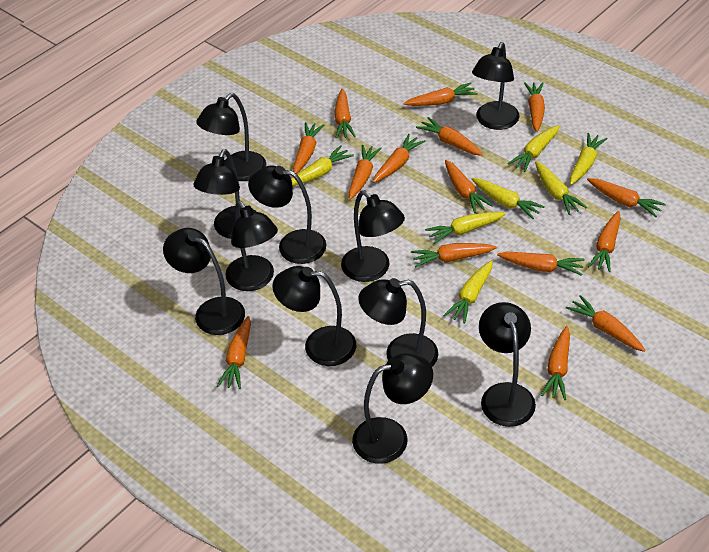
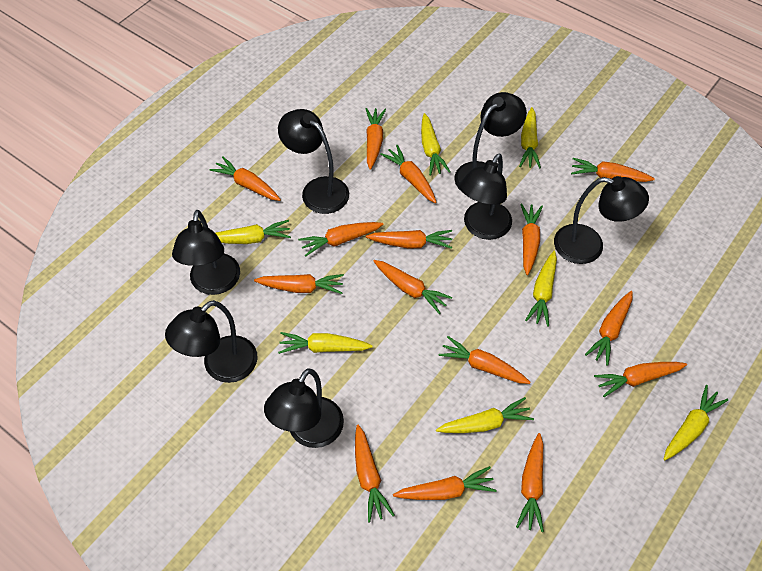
black lamp: [163,228,245,335] [193,149,256,239] [196,93,266,181] [226,200,278,291] [248,166,326,264] [272,266,356,366] [341,190,405,282] [352,353,433,464] [358,278,438,367] [472,42,520,130] [479,302,536,427] = 11 -> [165,300,258,383] [172,210,240,295] [264,368,344,448] [278,109,349,214] [454,92,527,193] [459,153,512,240] [554,176,649,264] = 7

